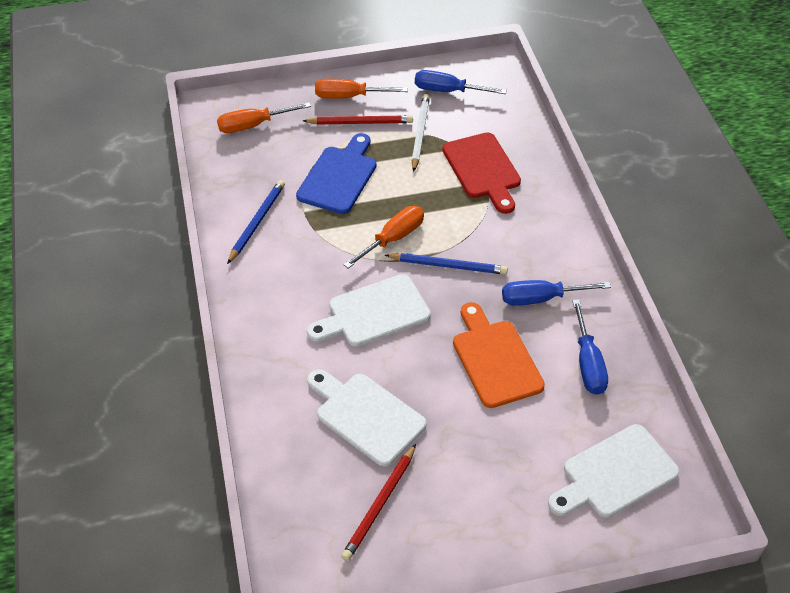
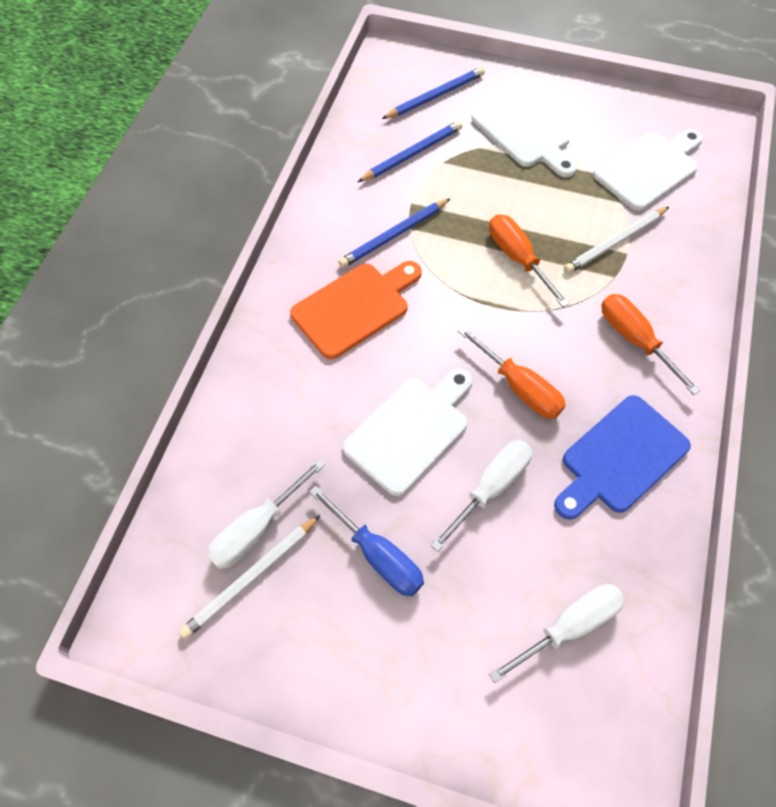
blue pencil: [227,180,285,264] [385,253,508,275] = 2 -> [338,198,451,268] [358,121,463,182] [382,67,485,119] = 3
blue screwdriver: [415,70,507,94] [502,280,611,306] [572,300,608,395] = 3 -> [309,485,424,596] = 1
red cutting board: [442,132,521,214] = 1 -> none = 0
red pencil: [303,115,413,125] [341,444,416,561] = 2 -> none = 0
white pencil: [412,94,430,172] = 1 -> [179,515,321,639] [564,207,669,274] = 2
white screwdriver: none = 0 -> [206,459,325,569] [431,440,532,552] [489,584,625,683] = 3

